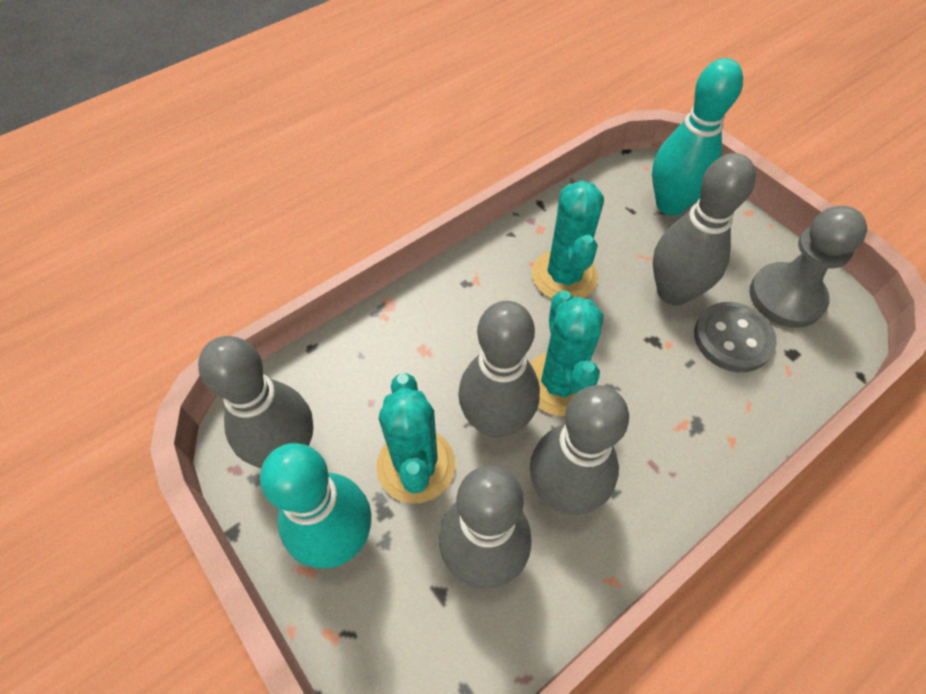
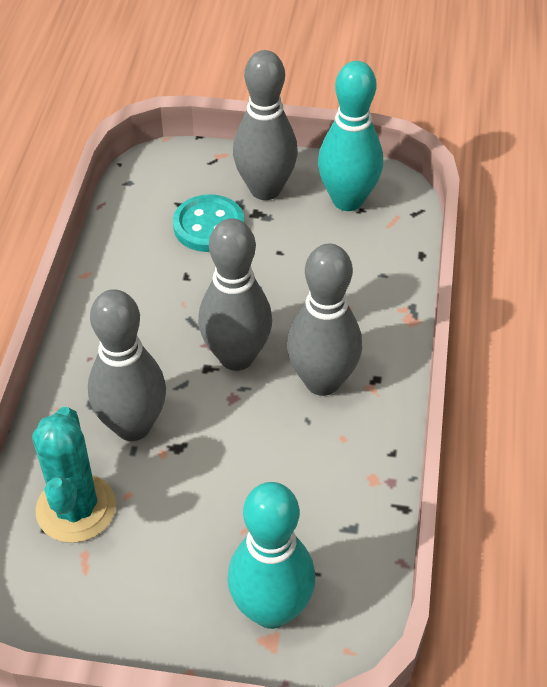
grey bowling pin: [198,336,313,468] [439,466,531,589] [458,301,540,438] [530,385,629,515] [653,153,756,305] = 5 -> [88,289,166,441] [198,218,272,371] [233,50,298,200] [287,244,362,396] = 4
grey button: [694,302,777,372] = 1 -> none = 0
grey pawn: [749,206,867,328] = 1 -> none = 0
turquoise button: none = 0 -> [173,194,245,252] = 1
turquoise cactus: [376,373,455,503] [530,291,604,416] [532,180,604,299] = 3 -> [32,407,116,543] = 1

